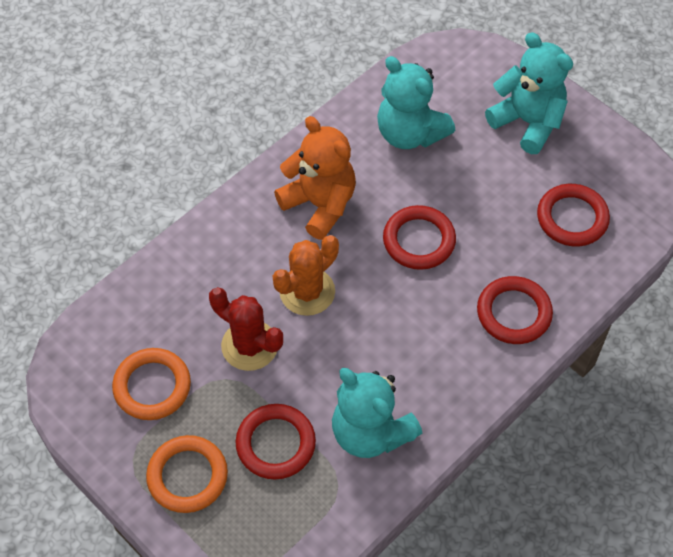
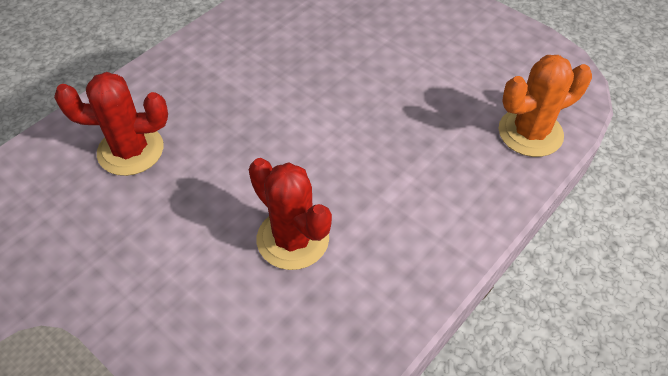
orange ring: [112,348,191,420] [146,435,228,513] = 2 -> none = 0
orange teddy bear: [274,116,356,240] = 1 -> none = 0
red cactus: [209,287,283,371] = 1 -> [54,72,168,176] [249,158,332,270] = 2
red ring: [235,404,316,479] [383,205,456,270] [477,276,553,344] [537,184,610,246] = 4 -> none = 0
turquoise teddy bear: [332,368,422,458] [377,56,455,149] [485,32,573,154] = 3 -> none = 0

